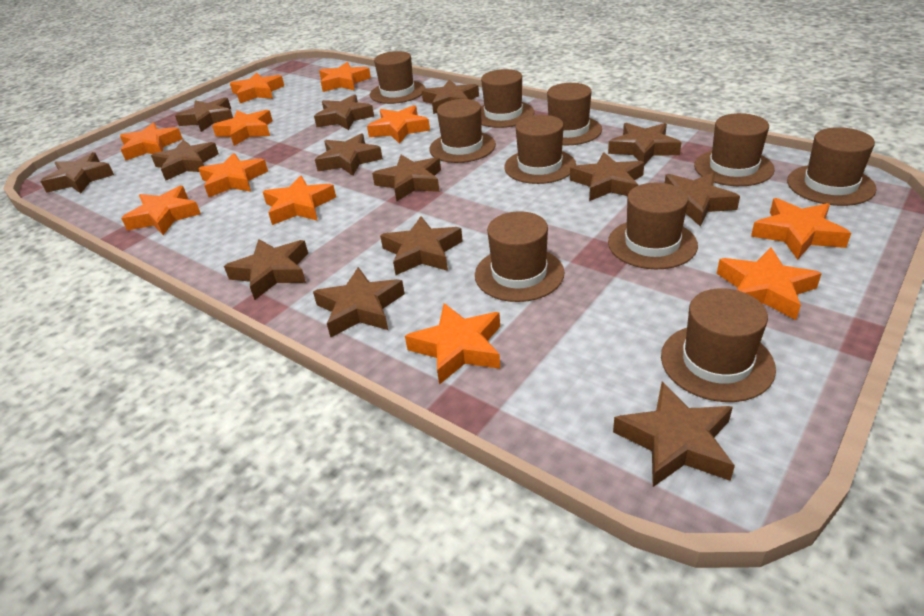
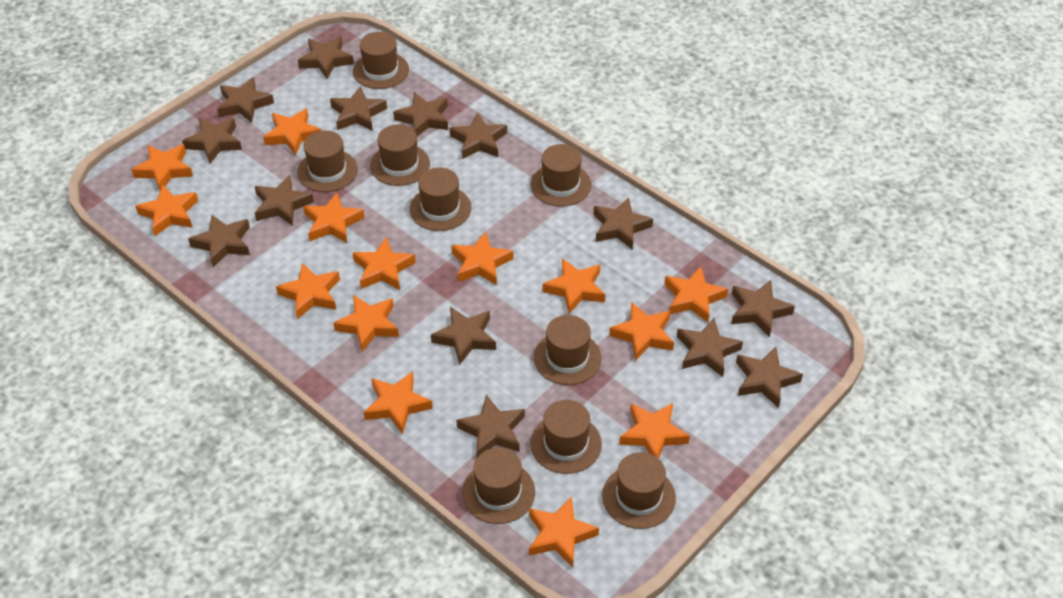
brown hat: [370,51,425,104] [429,99,496,163] [475,211,564,302] [481,69,534,128] [504,115,576,184] [547,83,602,145] [608,183,698,269] [661,288,776,402] [694,113,775,186] [787,127,877,206] = 10 -> [297,130,358,192] [353,32,409,89] [370,124,430,186] [410,167,471,231] [462,448,535,524] [530,400,602,474] [531,144,591,207] [534,315,601,385] [602,452,676,529] = 9
orange star: [120,123,183,161] [121,186,201,235] [198,153,268,197] [212,110,273,146] [230,73,284,103] [263,175,336,225] [319,62,371,92] [367,105,430,144] [405,303,500,385] [717,247,822,320] [751,198,851,260] = 11 -> [131,144,193,190] [135,185,198,236] [263,108,321,156] [276,263,340,319] [303,193,365,243] [333,295,399,352] [352,237,416,290] [364,372,433,435] [451,232,513,285] [529,496,599,568] [542,258,605,314] [609,302,674,361] [619,403,690,459] [664,266,728,322] = 14

